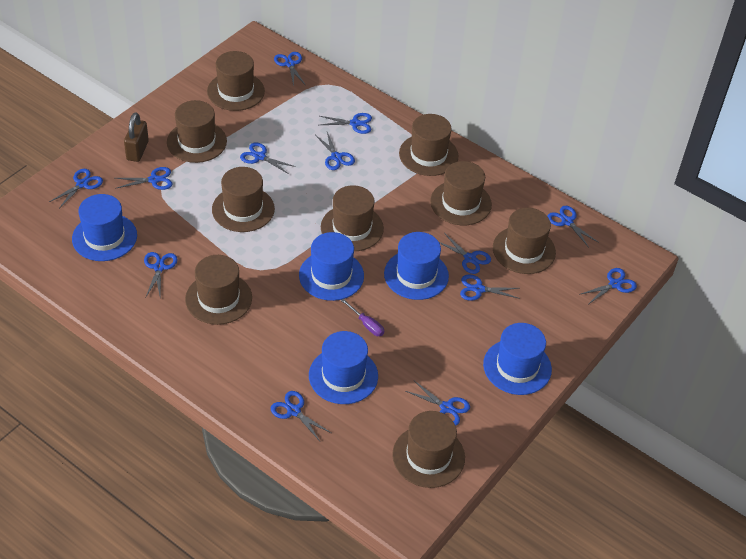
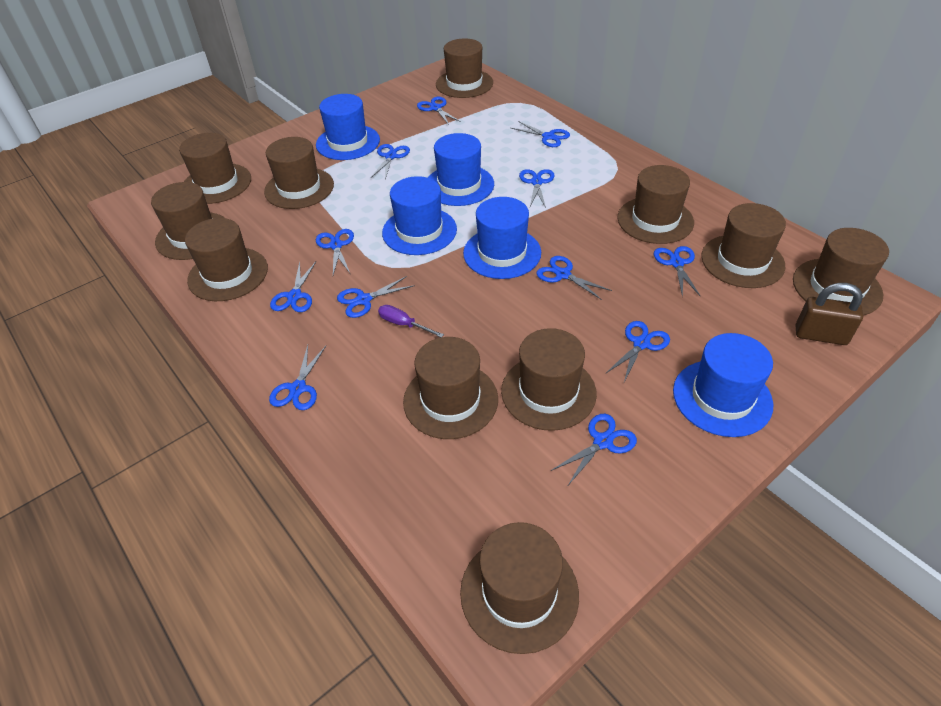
blue scissors: [49,169,103,209] [115,167,173,190] [144,252,178,298] [240,142,296,174] [271,391,331,441] [274,52,305,87] [316,132,355,170] [320,113,372,134] [406,381,470,426] [439,233,491,274] [460,275,520,301] [548,206,599,248] [579,268,637,304] = 13 -> [269,345,326,410] [270,262,316,312] [316,229,354,275] [337,276,415,318] [371,144,410,180] [417,97,461,125] [511,121,570,147] [519,169,555,208] [536,256,612,300] [551,414,637,485] [605,321,670,382] [654,246,701,297] = 12
brown hat: [167,100,227,163] [185,255,252,325] [207,51,265,111] [212,167,275,232] [321,185,384,251] [392,411,465,488] [399,114,458,176] [430,161,492,225] [493,208,556,274] = 9 -> [151,182,225,260] [179,133,251,204] [185,218,268,301] [264,137,334,209] [403,337,498,439] [436,38,493,98] [460,522,579,654] [501,328,597,431] [617,165,694,244] [701,203,786,288] [793,228,889,316] = 11

